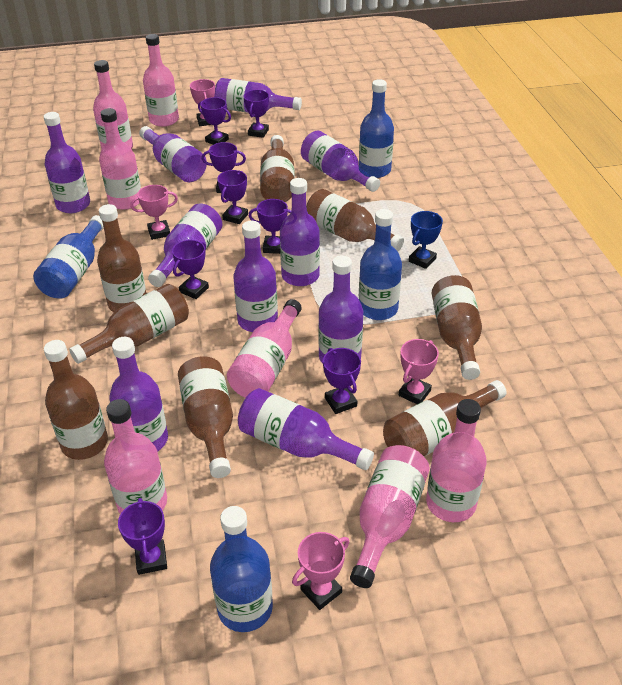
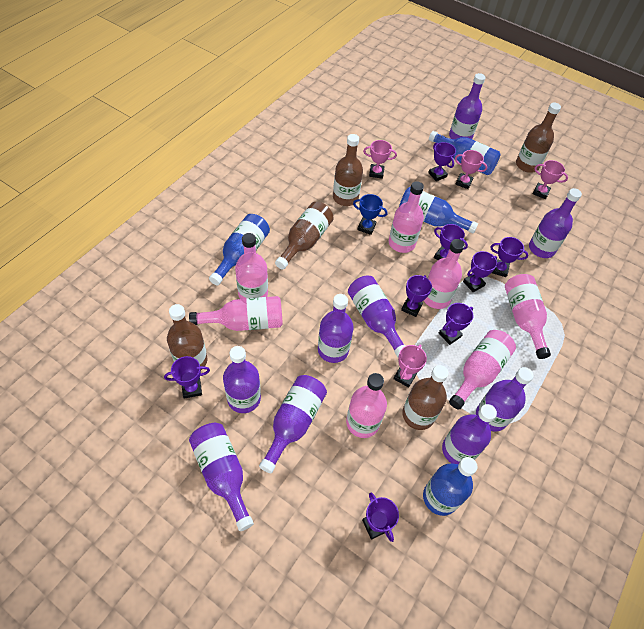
brown bottle: [44,340,108,460] [69,284,189,364] [97,204,146,312] [178,356,233,478] [260,135,295,202] [306,189,404,251] [383,380,507,456] [432,275,482,380] = 8 -> [167,304,207,370] [275,202,334,270] [333,134,363,206] [402,365,449,430] [516,103,561,173] = 5
purple bottle: [44,112,90,213] [109,337,168,452] [139,126,207,182] [148,204,222,287] [214,78,302,112] [233,221,278,332] [238,388,374,470] [280,178,320,286] [301,131,380,192] [318,255,363,363] = 10 -> [189,423,254,531] [223,346,261,413] [259,375,327,473] [318,294,354,363] [348,276,406,358] [442,404,497,464] [449,73,486,139] [476,367,534,432] [529,188,582,258] = 9

